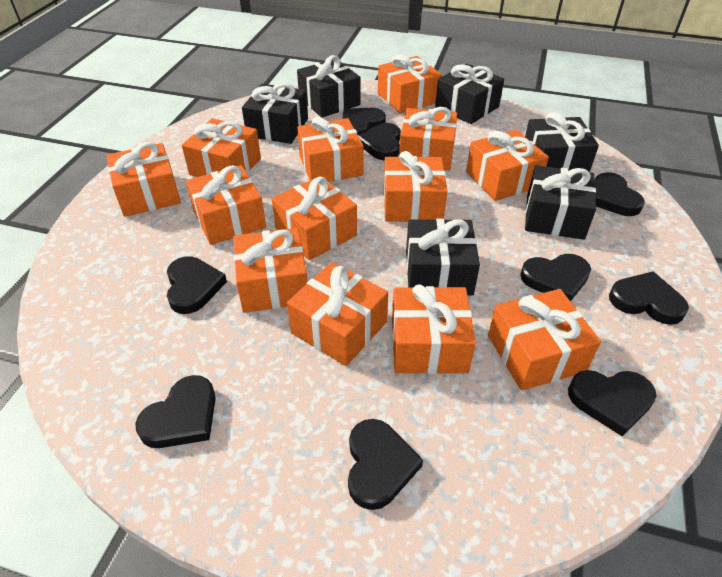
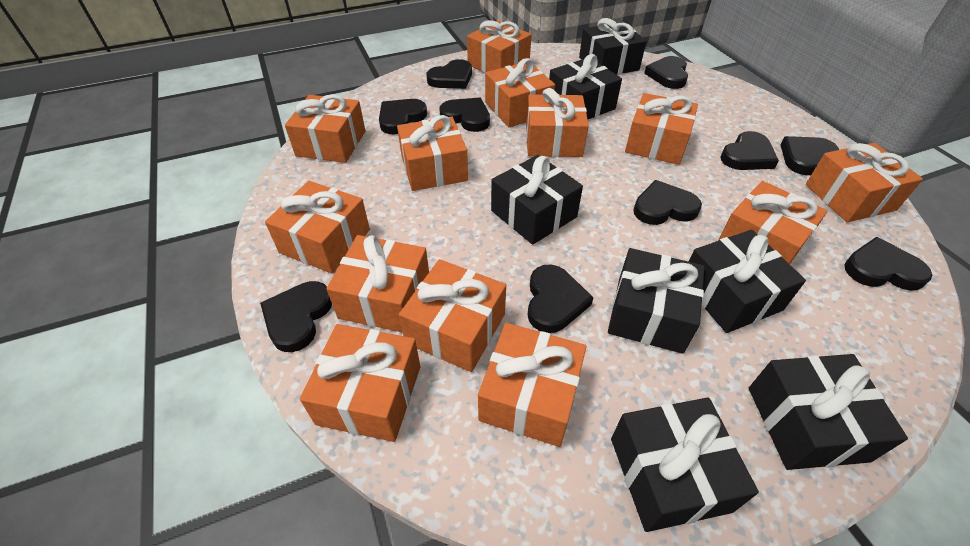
black gift: [242,83,308,144] [297,55,360,118] [406,219,480,295] [435,64,504,124] [525,112,599,172] [525,165,596,240] = 6 -> [491,155,583,245] [549,54,622,119] [579,18,647,75] [608,248,705,354] [611,397,759,532] [689,230,806,333] [749,354,908,470] = 7
black heart: [135,375,216,448] [167,256,227,314] [342,108,386,135] [348,419,423,510] [358,123,401,160] [520,254,591,302] [568,370,657,436] [595,172,645,216] [609,271,689,325] = 9 -> [260,281,332,352] [379,99,427,135] [427,59,472,89] [439,97,490,132] [527,265,594,333] [633,180,702,225] [644,56,688,89] [720,131,779,170] [780,136,839,175] [844,237,932,291] = 10

